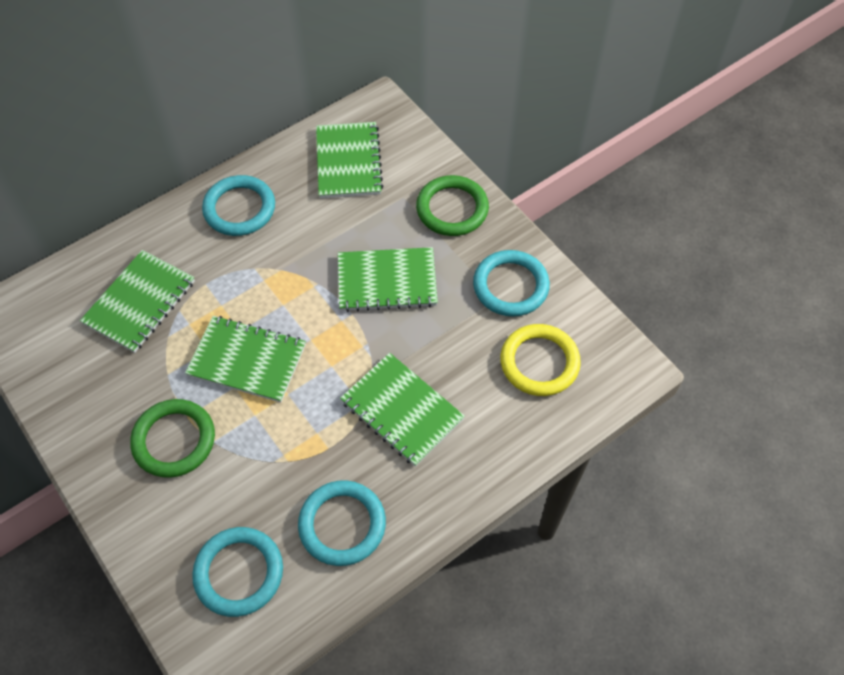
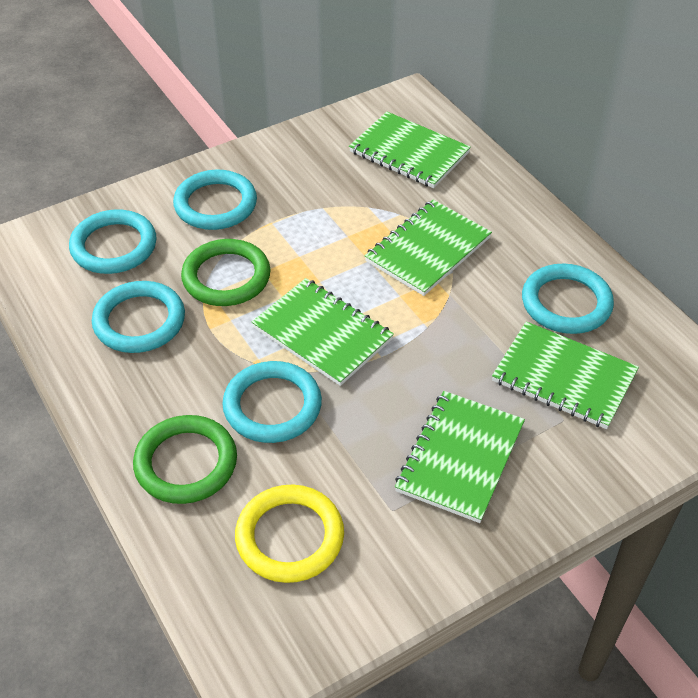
turquoise ring: [192,527,283,617] [202,175,275,236] [298,480,386,566] [473,250,550,317] = 4 -> [69,209,156,274] [92,281,185,353] [173,170,257,230] [222,361,322,443] [522,264,614,334] = 5

